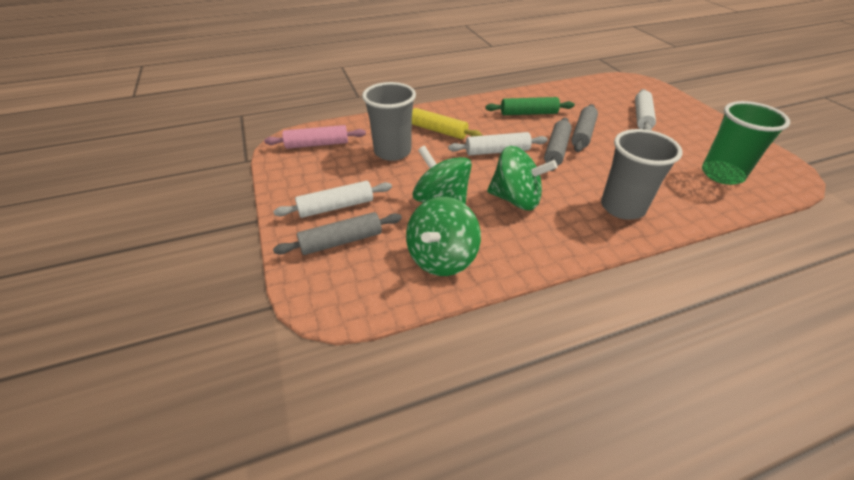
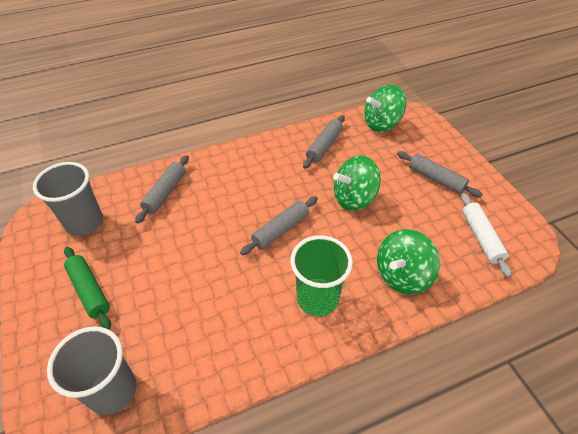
grey rolling pin: [273,212,402,255] [544,118,572,171] [571,104,598,152] = 3 -> [135,155,189,223] [240,196,318,255] [303,115,345,169] [397,151,483,198] = 4
pink rolling pin: [264,125,366,149] = 1 -> none = 0
white rolling pin: [273,181,392,218] [448,132,548,156] [635,89,656,130] = 3 -> [461,193,511,277] = 1
yellow rolling pin: [412,108,483,139] = 1 -> none = 0

